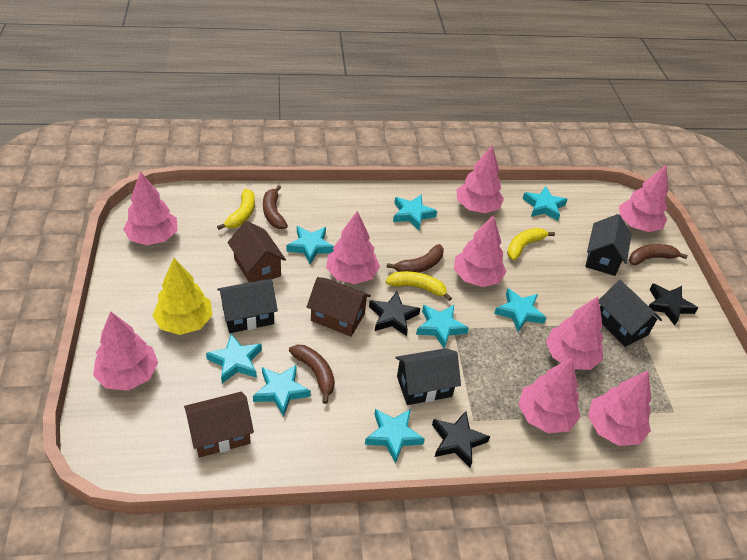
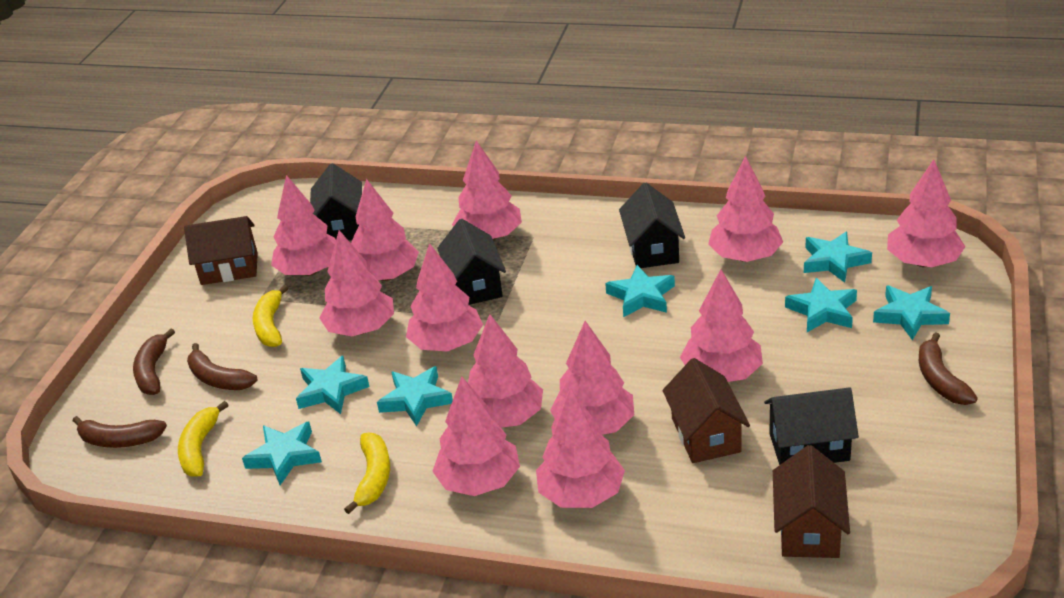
black star: [369,292,420,336] [432,411,490,467] [649,284,698,325] = 3 -> none = 0
pink tree: [93,311,158,391] [123,171,178,245] [326,211,380,284] [454,215,507,287] [456,145,504,213] [518,357,580,433] [546,297,604,370] [588,371,651,446] [619,165,668,232] = 9 -> [271,175,336,276] [319,230,394,336] [351,179,419,281] [406,243,483,352] [432,376,520,496] [452,140,522,241] [468,314,543,428] [536,387,625,508] [550,321,634,435] [680,269,763,382] [708,156,783,262] [887,159,965,267] = 12
turquoise star: [206,333,262,383] [253,364,311,417] [286,226,334,264] [365,409,425,464] [393,194,437,230] [416,305,469,348] [494,288,547,332] [523,186,568,221] = 8 -> [242,422,322,485] [296,356,370,414] [377,366,453,427] [605,265,675,317] [785,278,857,332] [804,231,872,283] [873,285,950,340] = 7
yellow tree: [152,258,213,335] = 1 -> none = 0

